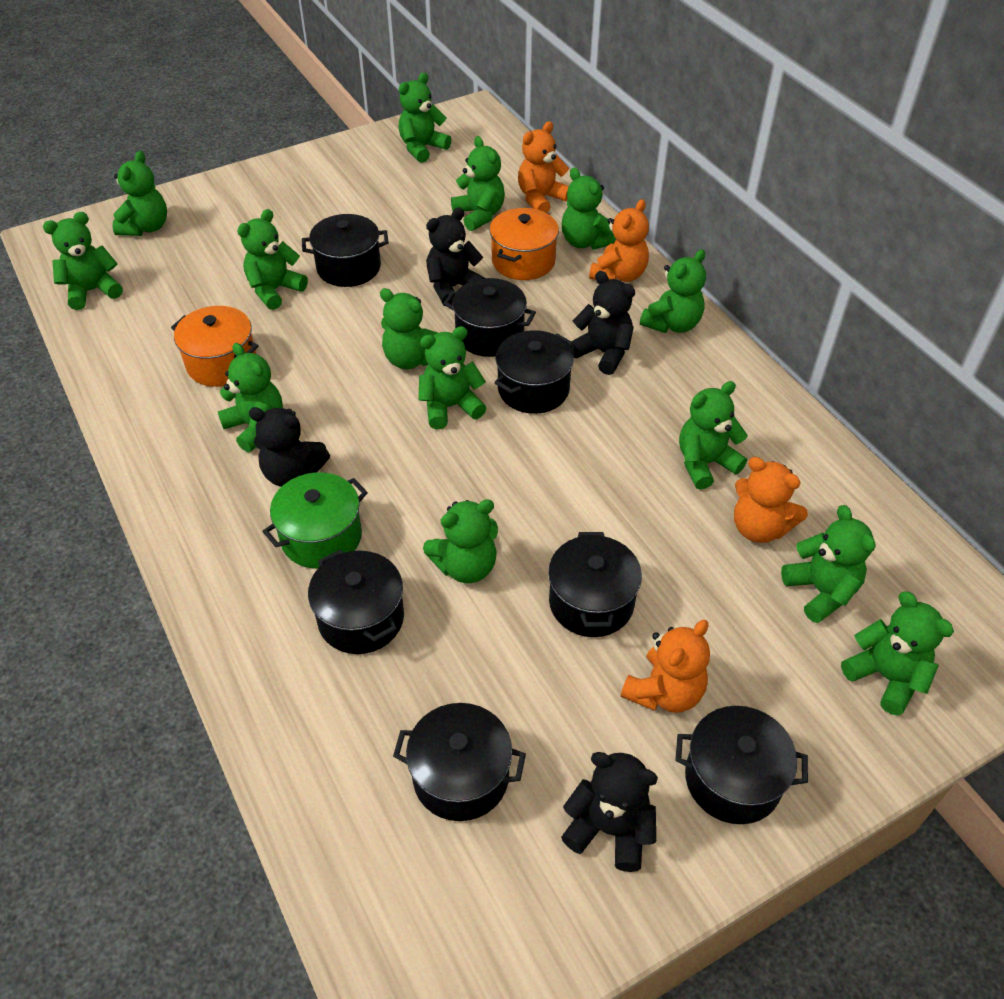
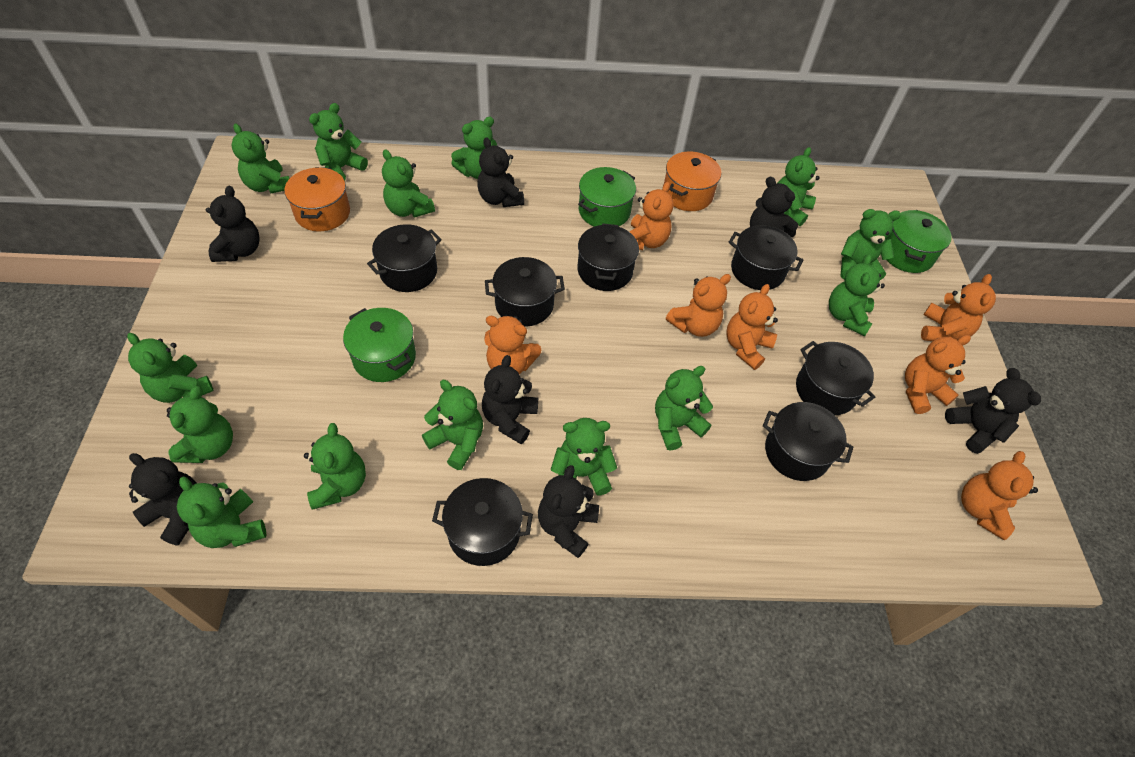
black teddy bear: [249,407,330,487] [426,208,485,307] [561,752,658,872] [571,271,635,375] = 4 -> [129,453,197,545] [206,186,260,262] [477,137,524,207] [482,355,538,444] [538,465,599,558] [750,177,798,237] [945,368,1041,454] = 7
green pot: [262,472,368,568] = 1 -> [343,308,416,382] [578,167,636,227] [885,210,952,273] = 3
orange teddy bear: [518,121,569,212] [589,199,649,282] [621,620,710,713] [734,457,808,543] = 4 -> [484,315,541,374] [630,182,674,250] [666,274,731,337] [726,284,778,370] [905,335,971,414] [921,274,996,341] [961,451,1038,540] = 7

